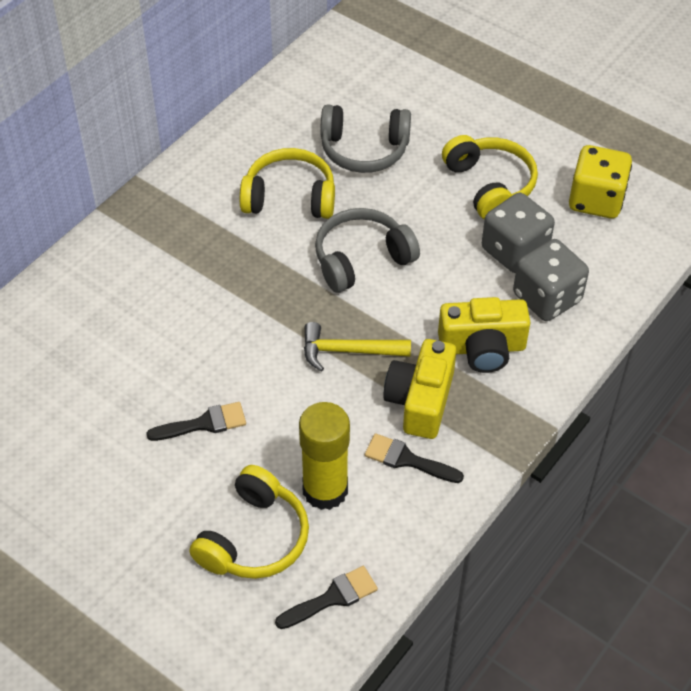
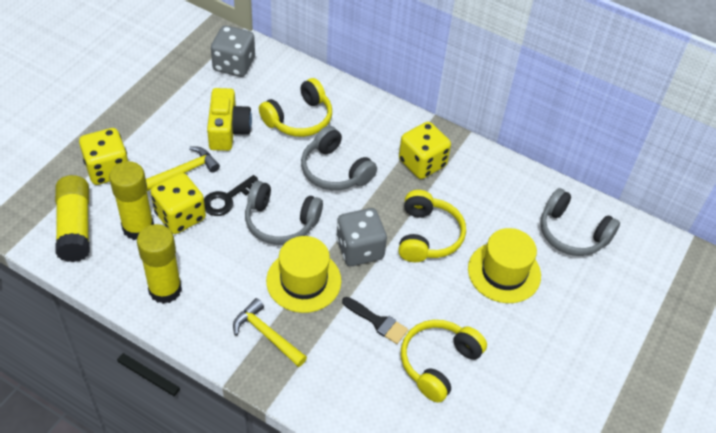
black brush: [146,402,246,441] [275,566,378,629] [365,433,464,483] = 3 -> [342,297,408,344] = 1
black key: none = 0 -> [204,175,259,216] = 1
grey headphones: [315,208,420,293] [320,104,411,173] = 2 -> [245,181,323,245] [301,126,377,190] [540,188,620,256] = 3
yellow camera: [383,339,456,439] [438,297,531,373] = 2 -> [207,88,252,151] = 1
yellow dice: [569,145,632,219] = 1 -> [79,128,128,185] [151,173,206,234] [399,122,451,179] = 3
yellow glue stick: [299,402,350,510] = 1 -> [55,175,90,262] [109,161,154,240] [137,224,182,304] = 3
yellow hammer: [304,322,411,372] = 1 -> [146,146,220,191] [233,298,307,367] = 2
yellow hat: none = 0 -> [266,236,341,313] [468,228,541,303] = 2

